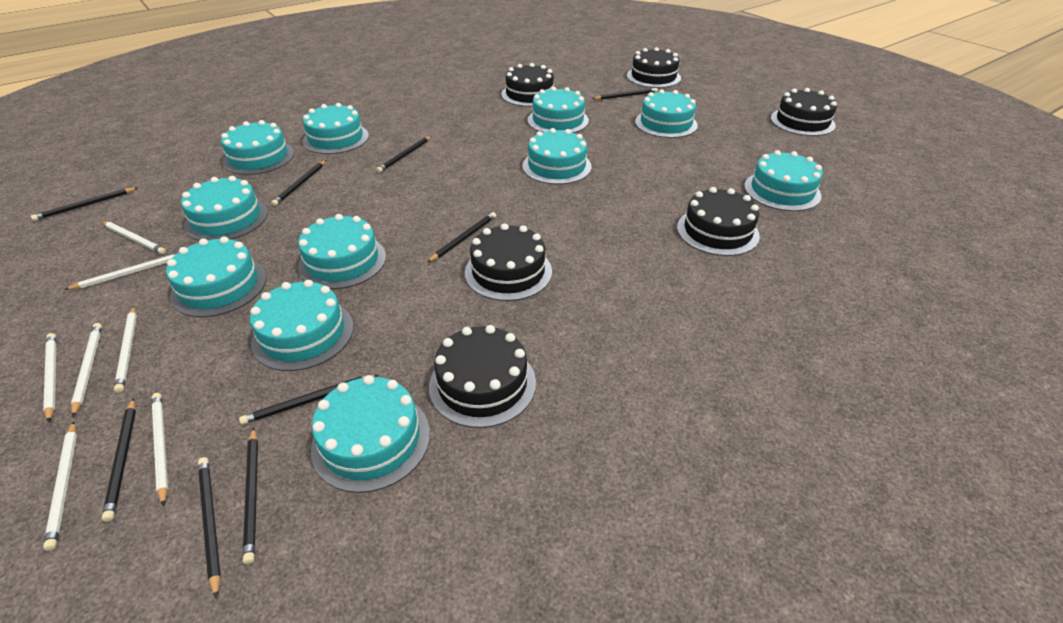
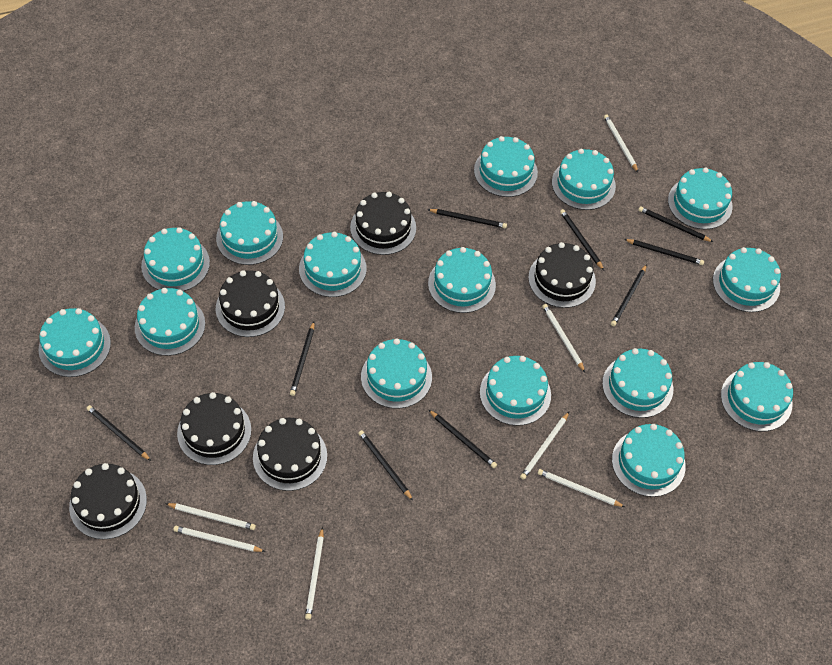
turquoise cake: [166,237,267,317] [181,176,268,241] [221,120,294,175] [250,280,353,371] [298,214,386,289] [303,103,369,154] [311,375,430,493] [523,128,592,184] [528,87,589,133] [635,89,698,138] [744,150,823,211] = 11 -> [38,308,111,377] [135,288,205,356] [141,227,210,291] [216,201,283,265] [299,232,367,297] [361,338,432,408] [428,247,496,313] [474,136,538,197] [480,356,551,426] [552,149,616,210] [602,348,673,418] [612,424,686,497] [668,167,733,229] [713,247,781,312] [721,362,793,431] = 15

